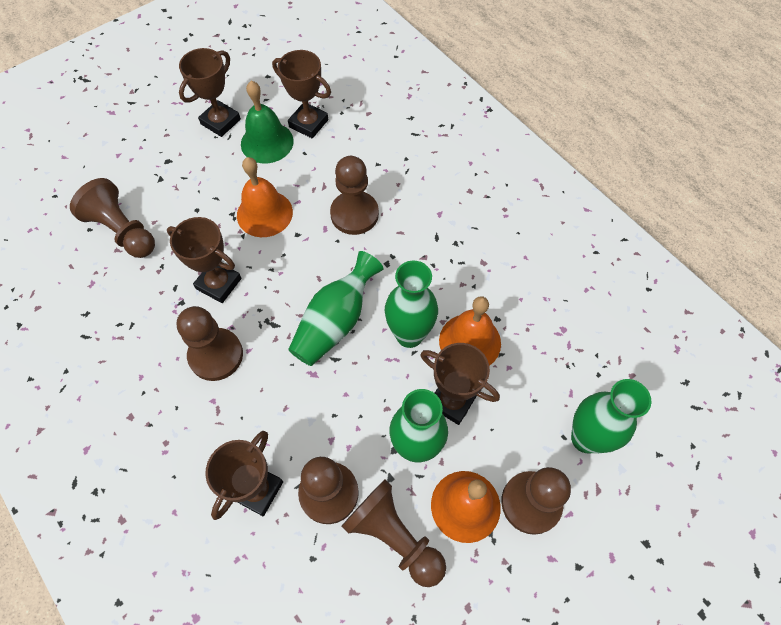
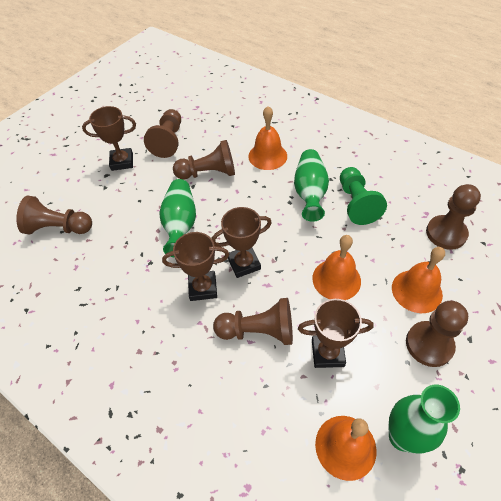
brown trophy: [167,217,241,303] [179,48,241,137] [205,431,283,520] [272,50,331,138] [421,343,500,425] = 5 -> [82,106,136,171] [162,232,229,301] [211,207,272,278] [298,299,374,368] = 4
green bell: [241,81,294,164] = 1 -> none = 0
green pawn: none = 0 -> [340,167,387,225] = 1
green vase: [288,251,384,366] [385,261,438,348] [389,389,448,463] [571,379,651,453] = 4 -> [159,179,196,257] [294,149,329,222] [388,385,460,453] = 3
orange bell: [237,157,293,237] [431,471,501,543] [439,296,501,366] = 3 -> [248,106,287,170] [312,235,361,300] [315,416,377,481] [392,247,445,313] = 4

